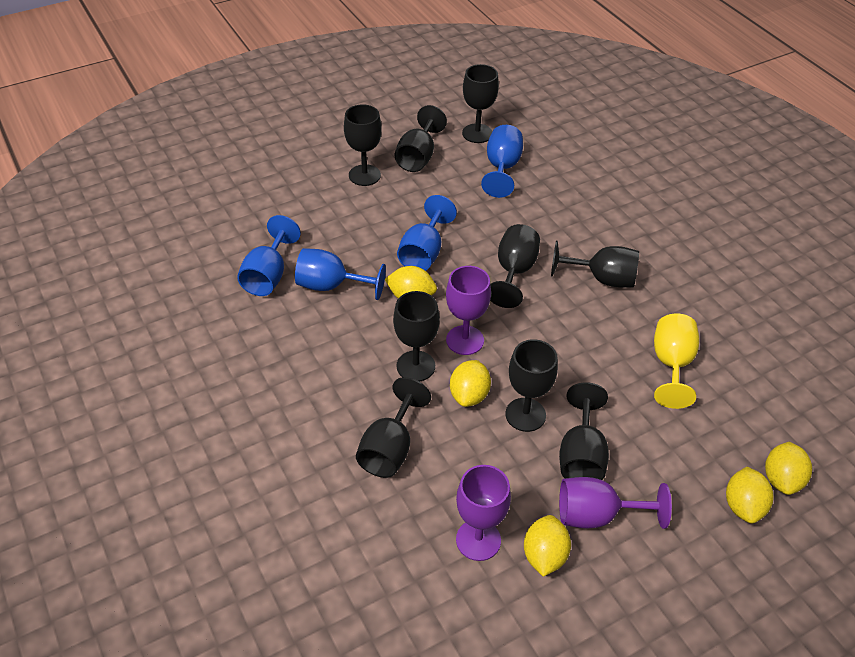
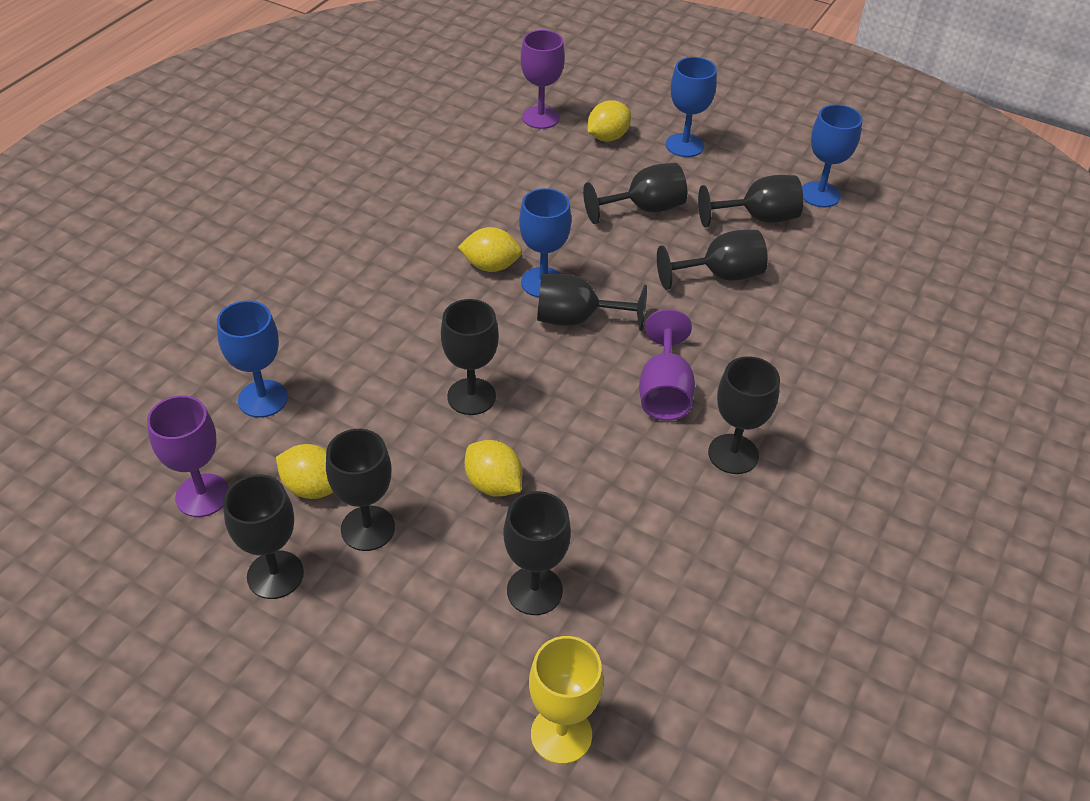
yellow lemon: [385,266,437,299] [450,360,491,407] [524,515,571,577] [726,467,773,523] [765,442,812,495] = 5 -> [276,444,333,499] [458,227,522,272] [465,440,522,497] [588,100,631,141] = 4

